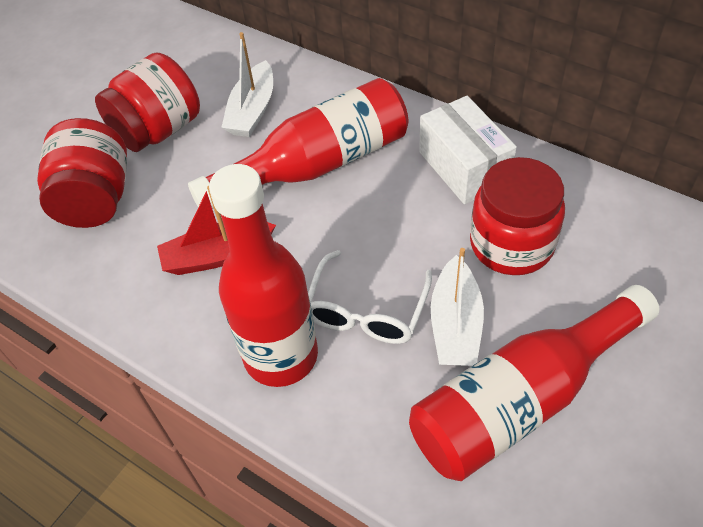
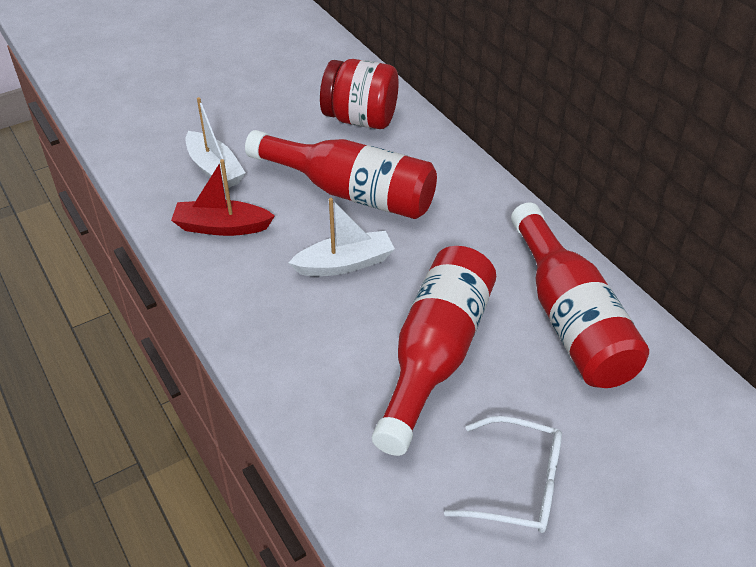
red jar: [37,118,127,228] [95,53,200,152] [470,157,565,275] = 3 -> [320,59,398,129] = 1
white box: [419,96,517,205] = 1 -> none = 0

